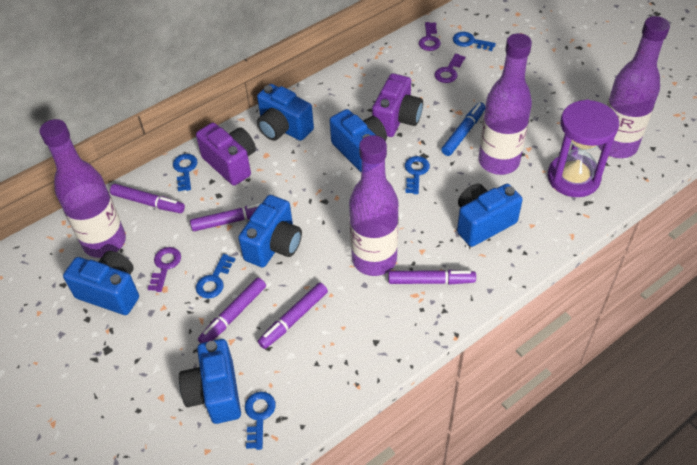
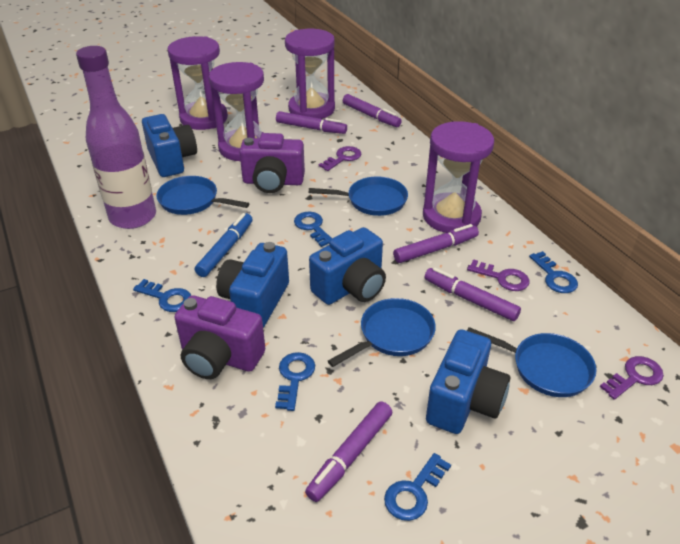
blue camera: [63,251,139,315] [179,339,241,424] [238,195,302,267] [257,84,314,141] [330,109,387,172] [457,184,523,247] = 6 -> [142,114,197,177] [216,242,289,328] [309,227,386,305] [426,329,510,434] = 4
blue pan: none = 0 -> [157,176,250,215] [309,176,408,216] [328,298,436,367] [467,327,596,397] = 4
purple bottle: [40,119,126,258] [349,135,399,276] [478,33,532,175] [599,16,670,158] = 4 -> [76,46,156,229] = 1
purple hourglass: [548,100,619,197] = 1 -> [168,36,228,130] [209,62,264,161] [285,29,335,119] [423,121,494,233] = 4

